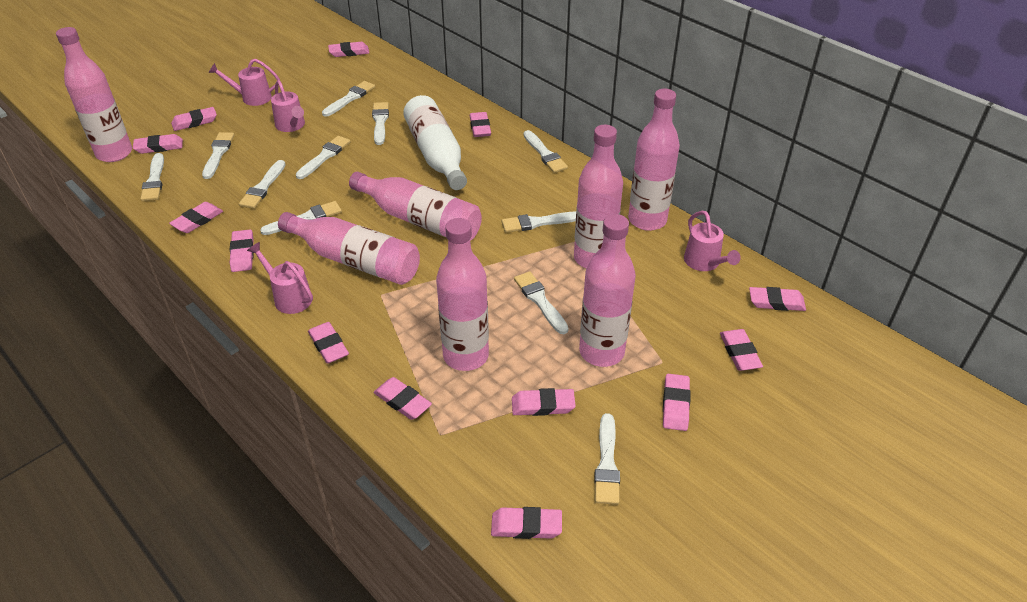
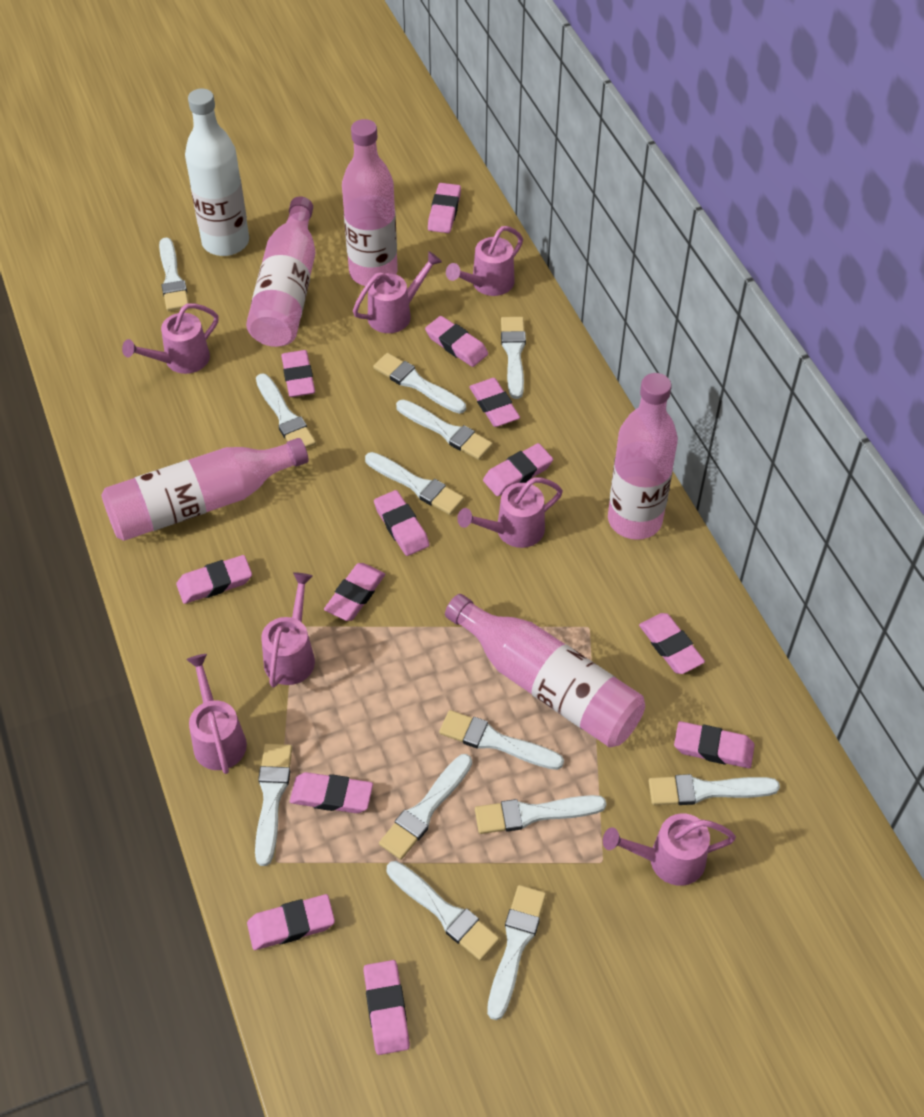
pink bottle: [56,27,132,162] [278,212,420,285] [349,172,482,241] [436,218,489,371] [574,125,623,268] [579,214,636,367] [628,89,680,231] = 7 -> [101,438,308,541] [246,196,315,347] [342,119,398,286] [445,594,645,747] [608,373,678,540] = 5
pink watering can: [209,59,280,106] [247,242,313,314] [271,80,305,132] [684,211,741,271] = 4 -> [122,303,219,374] [186,654,247,774] [261,572,315,687] [353,251,442,333] [446,226,523,296] [457,477,563,548] [603,813,736,886] = 7
white brush: [140,153,164,201] [202,132,234,179] [239,160,286,209] [260,201,342,235] [296,136,350,179] [322,81,375,117] [372,102,389,145] [502,211,576,232] [514,271,569,334] [524,130,568,173] [594,413,620,505] = 11 -> [159,237,189,311] [255,744,292,866] [256,374,316,448] [365,452,464,515] [373,353,466,414] [379,754,472,860] [387,861,500,961] [396,399,493,460] [439,710,564,770] [475,795,606,834] [487,885,546,1020] [501,317,526,399] [648,774,780,805] = 13

